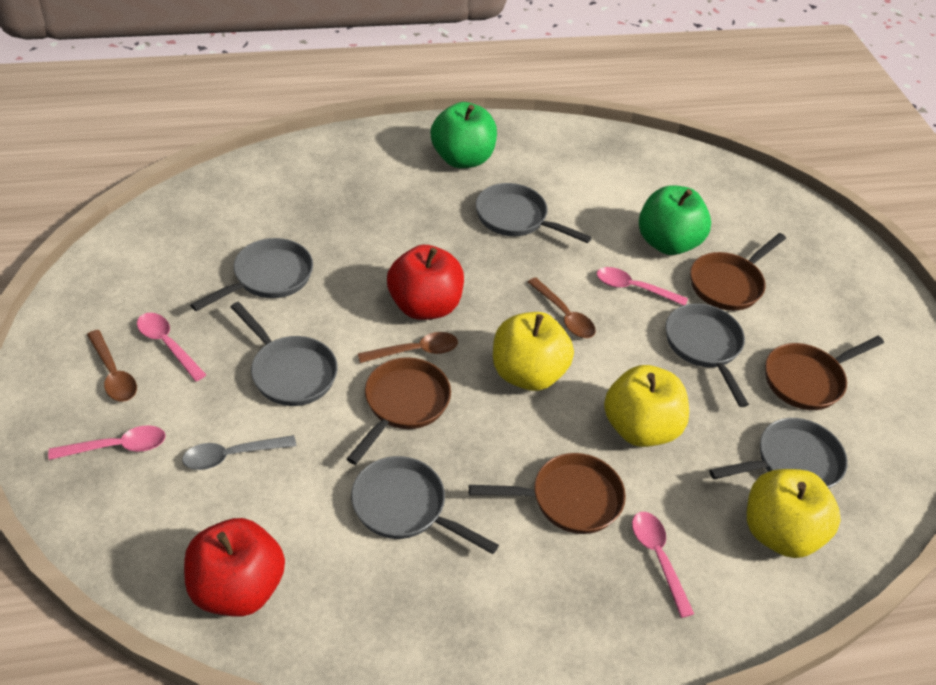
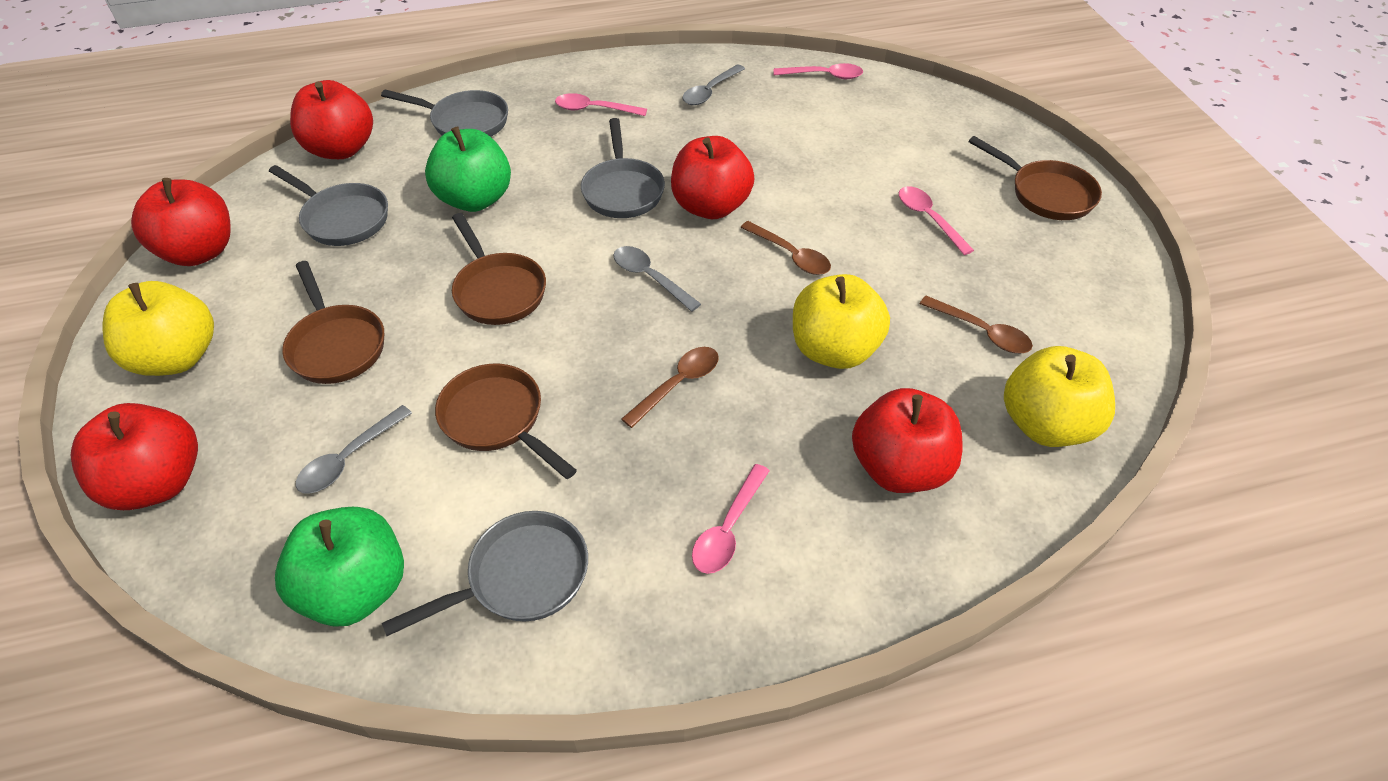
grey pan: [190,238,313,311] [231,302,338,406] [351,456,499,554] [476,183,592,243] [666,303,749,407] [709,418,848,488] = 6 -> [269,165,388,246] [381,89,508,137] [382,511,588,636] [581,118,665,218] = 4
grey spoon: [182,435,297,470] = 1 -> [296,405,412,494] [613,246,701,312] [683,64,745,105] = 3
red apple: [184,518,285,616] [387,245,464,320] = 2 -> [70,403,198,510] [131,178,231,266] [290,80,373,159] [671,136,754,219] [852,388,962,493] = 5

